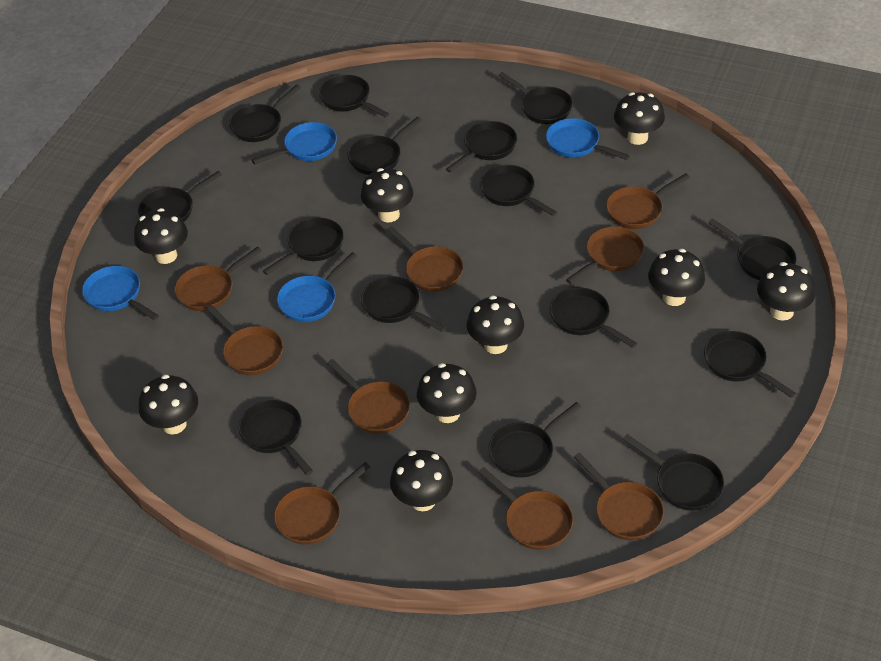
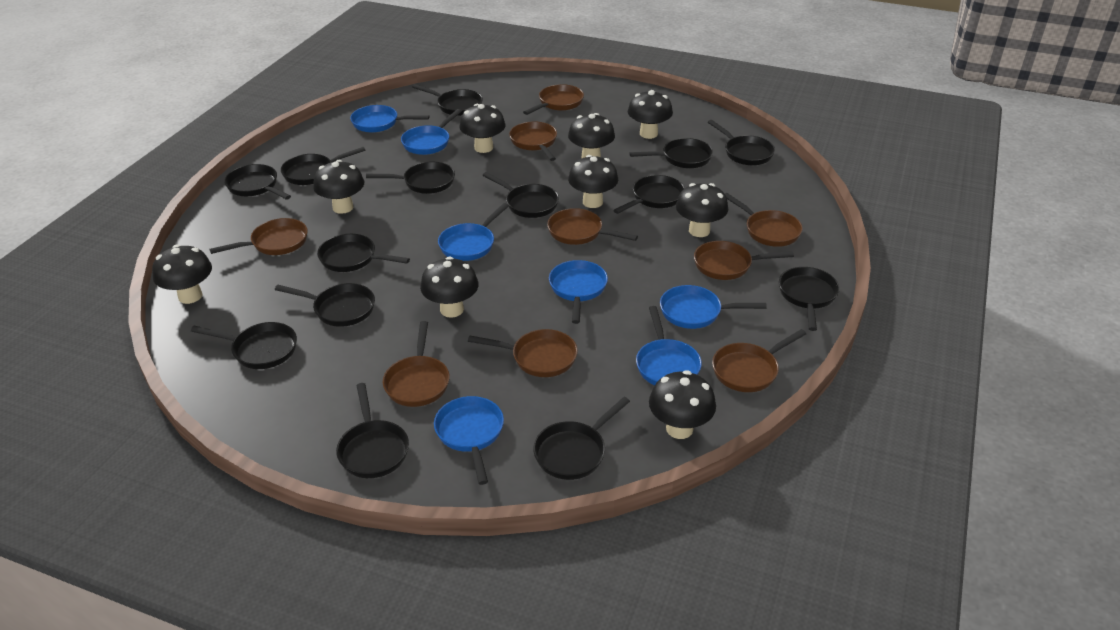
black pan: [138,171,222,222] [229,84,301,142] [239,400,313,475] [263,217,344,275] [319,75,389,118] [348,117,422,175] [361,276,446,332] [446,121,517,173] [480,165,557,216] [489,402,581,478] [498,72,573,124] [550,287,637,348] [623,434,724,511] [704,331,796,398] [708,218,797,280] = 15 -> [191,322,297,369] [224,164,291,200] [275,283,375,327] [281,147,365,185] [317,234,410,272] [336,383,409,478] [366,162,455,194] [412,84,483,116] [483,172,559,218] [533,397,630,480] [613,175,685,214] [629,138,713,168] [708,120,775,165] [779,267,840,331] = 14
blue pan: [82,266,159,320] [252,122,337,165] [277,252,357,322] [546,118,630,160] = 4 -> [350,105,429,133] [401,109,462,155] [434,396,504,485] [438,203,509,261] [549,260,608,324] [636,306,702,385] [660,285,767,329] = 7

